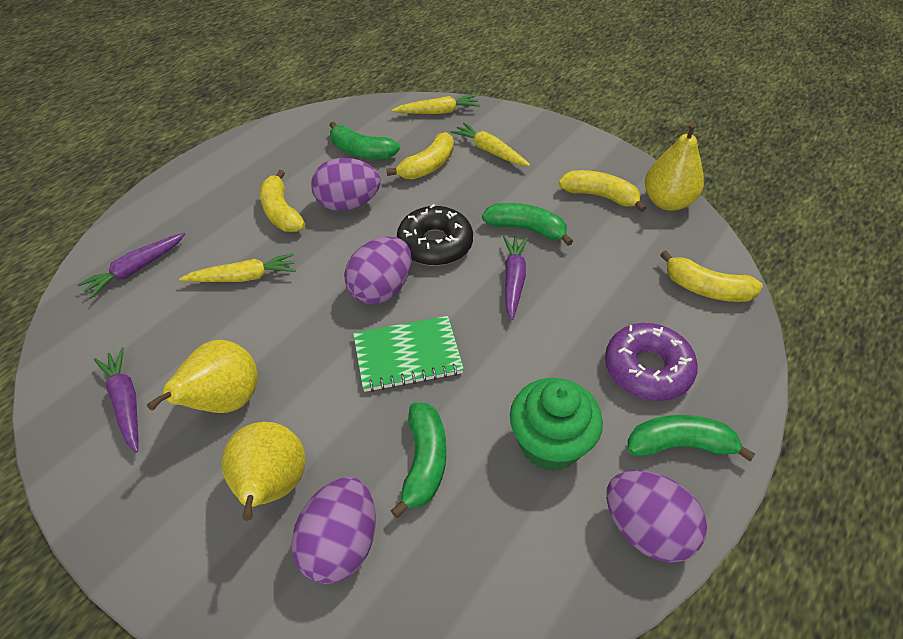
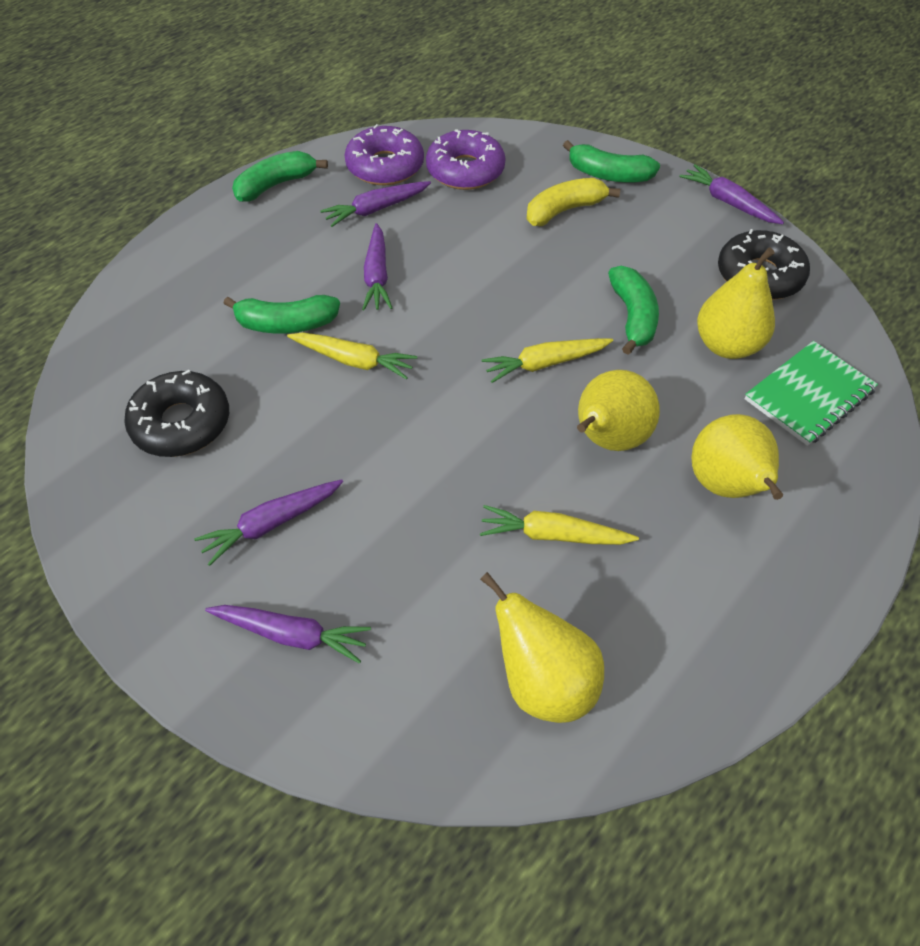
black donut: [397,204,473,266] = 1 -> [124,370,229,457] [718,229,810,300] = 2
green cupcake: [510,378,603,471] = 1 -> none = 0
purple carrot: [77,233,185,299] [94,348,138,453] [503,236,528,320] = 3 -> [194,479,343,566] [205,605,371,664] [320,181,431,227] [362,223,392,310] [679,164,784,224] = 5
purple donut: [605,323,698,401] = 1 -> [345,124,424,185] [426,129,505,190] = 2
purple egg: [291,477,376,584] [311,158,381,211] [344,237,412,304] [606,470,707,563] = 4 -> none = 0
yellow banana: [260,170,305,232] [387,132,454,180] [558,170,646,212] [660,251,763,302] = 4 -> [527,178,620,226] = 1
yellow pear: [147,340,258,413] [222,422,306,521] [645,122,704,211] = 3 -> [480,572,604,723] [577,370,660,451] [692,414,783,500] [697,247,775,359] = 4

